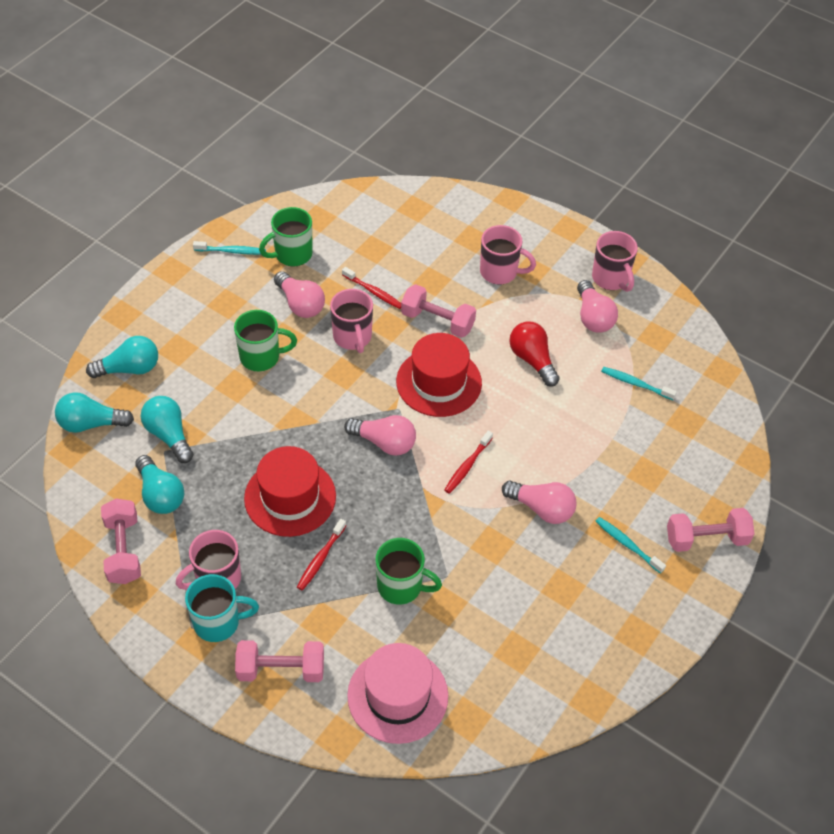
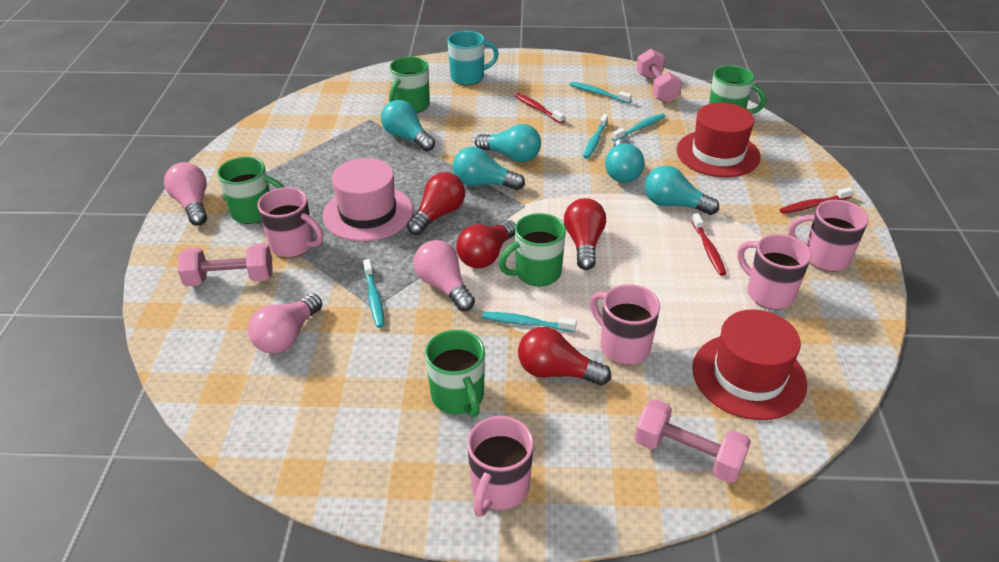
green mug: [234,310,297,371] [259,207,313,266] [376,538,442,605] = 3 -> [217,157,284,224] [389,56,430,113] [425,330,485,418] [499,213,566,286] [709,65,766,114] = 5
pink dumbbell: [101,498,141,584] [235,640,324,682] [401,284,476,338] [667,508,754,552] = 4 -> [178,243,272,286] [634,399,751,483] [636,49,682,103] = 3
pink light bulb: [274,271,325,318] [344,415,416,456] [502,481,576,524] [577,280,618,333] = 4 -> [164,162,207,226] [248,293,322,354] [413,240,475,311] = 3
pink mug: [176,530,241,590] [330,289,373,353] [480,225,536,285] [592,231,638,292] = 4 -> [257,187,323,258] [467,416,534,517] [590,284,660,365] [738,234,811,309] [788,200,869,272] = 5
red light bulb: [509,321,560,387] = 1 -> [407,172,465,235] [456,220,516,268] [518,327,611,386] [564,198,606,270] = 4
turquoise light bulb: [55,392,134,433] [86,336,158,378] [135,455,184,514] [141,396,194,463] = 4 -> [381,100,435,151] [453,147,525,190] [475,124,541,162] [605,139,644,183] [645,166,719,215] = 5
turquoise toothbrush: [193,241,266,255] [595,517,666,574] [601,367,677,400] = 3 -> [363,259,385,328] [482,312,577,332] [569,81,632,104] [583,114,608,159] [612,113,666,142] = 5

